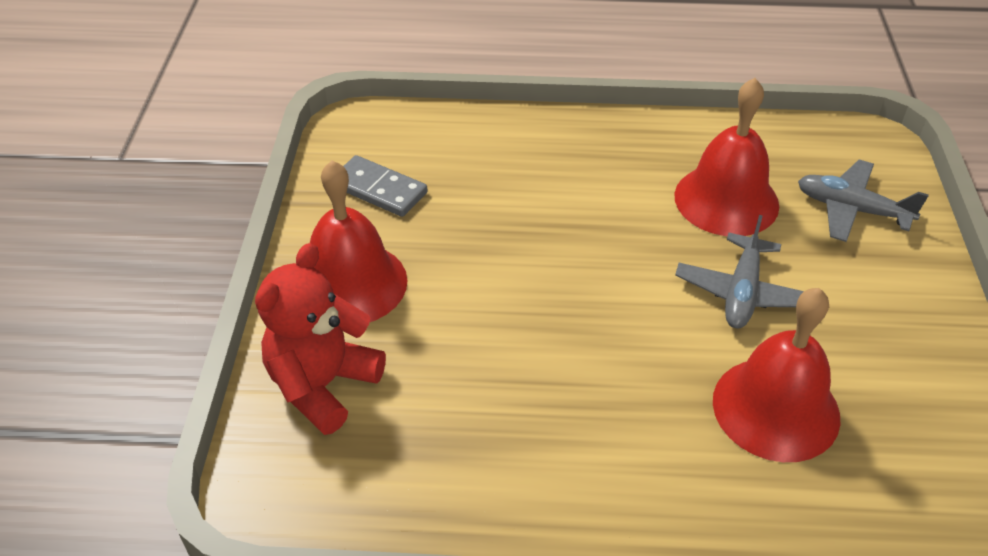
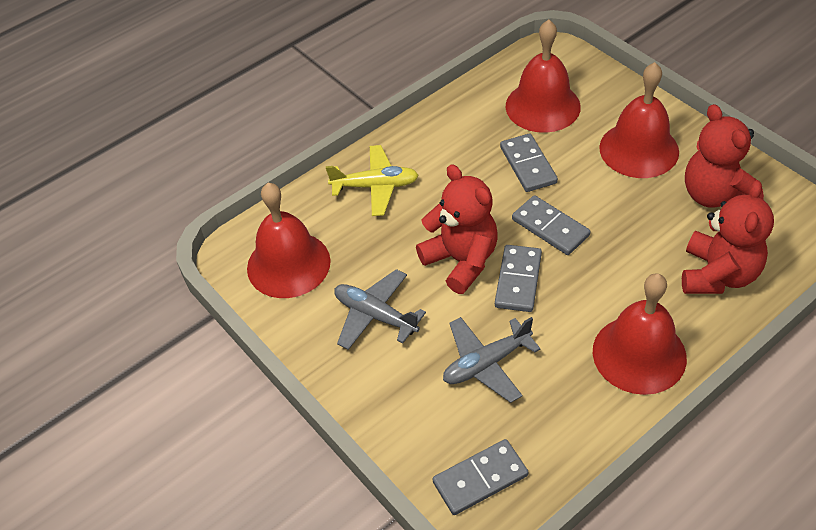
grey domino: [343,155,427,217] = 1 -> [433,439,528,515] [495,245,542,312] [500,133,558,192] [512,195,590,255] = 4
red bell: [310,160,408,322] [674,78,779,236] [713,288,841,462] = 3 -> [247,183,331,298] [505,20,581,133] [593,273,687,395] [599,62,679,178] = 4
red teddy bear: [255,243,386,435] = 1 -> [416,164,498,294] [682,180,774,294] [685,104,764,207] = 3
yellow plane: none = 0 -> [326,145,419,216] = 1

